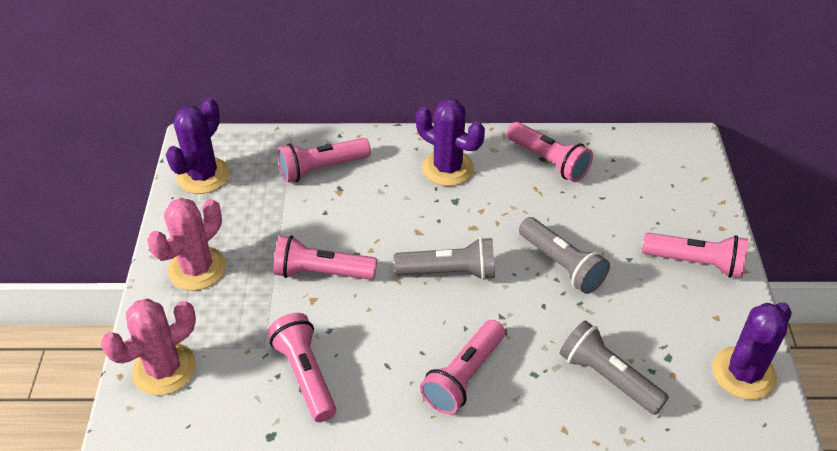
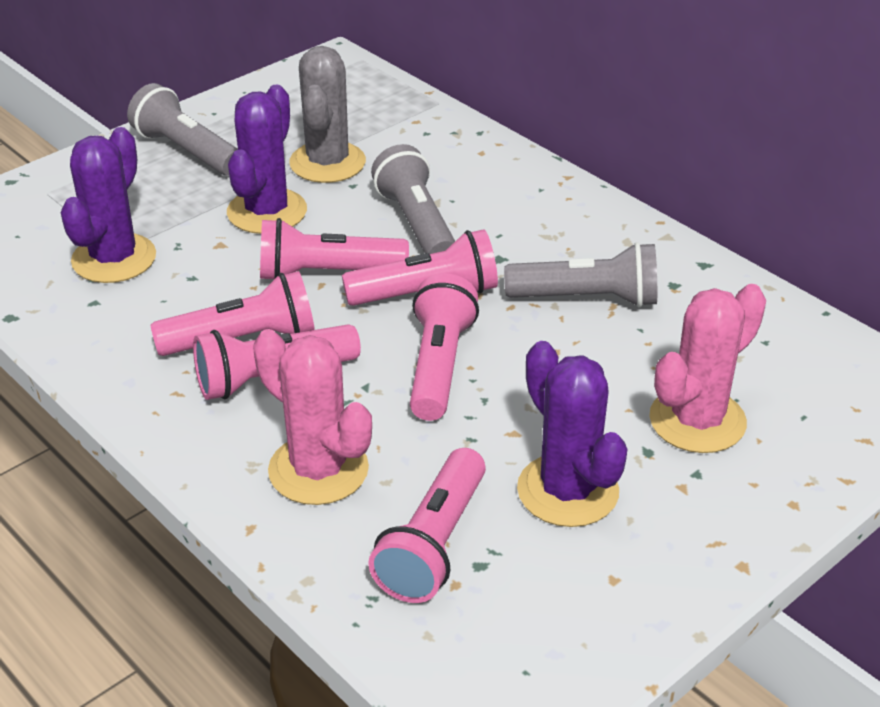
grey cactus: none = 0 -> [289,46,366,183] = 1

